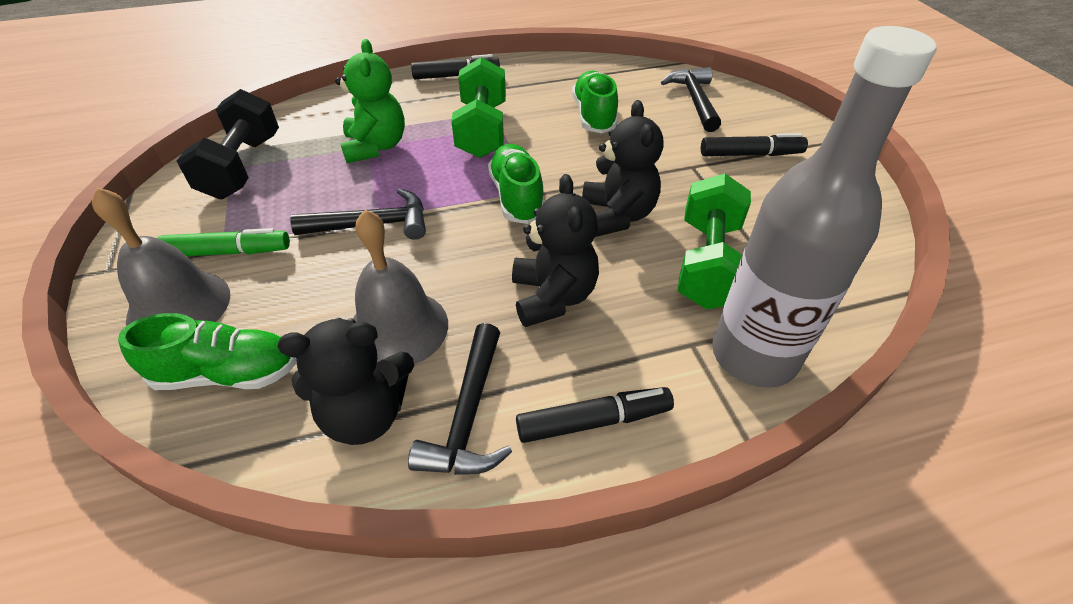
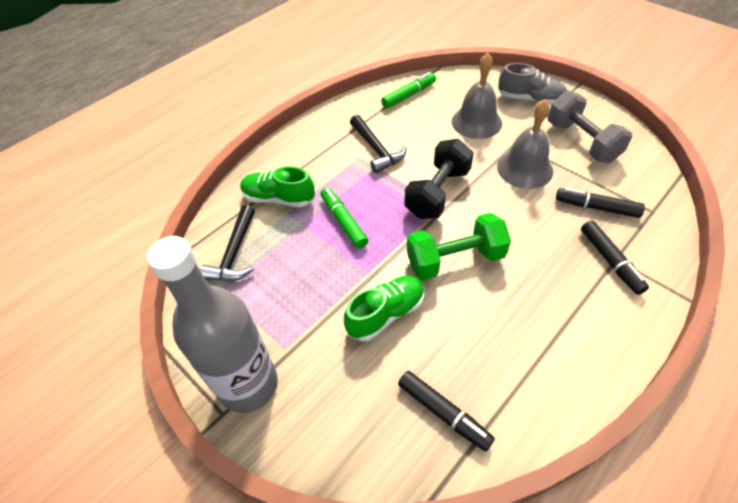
black hammer: [290,189,426,240] [408,323,512,475] [661,67,721,132] = 3 -> [200,205,255,281] [350,115,407,173] = 2
black teddy bear: [278,318,414,445] [512,174,599,327] [582,100,664,237] = 3 -> none = 0
green dumbbell: [451,57,506,158] [678,173,751,309] = 2 -> [407,213,511,280] = 1
green marker: [158,228,290,256] = 1 -> [321,188,368,249] [381,72,436,109] = 2
green shoe: [118,313,296,390] [488,144,544,224] [572,71,618,133] = 3 -> [240,166,315,207] [344,275,425,341] = 2
green teddy bear: [335,39,405,163] = 1 -> none = 0
grey dumbbell: none = 0 -> [548,91,632,163] = 1
grey shoe: none = 0 -> [498,63,567,105] = 1

